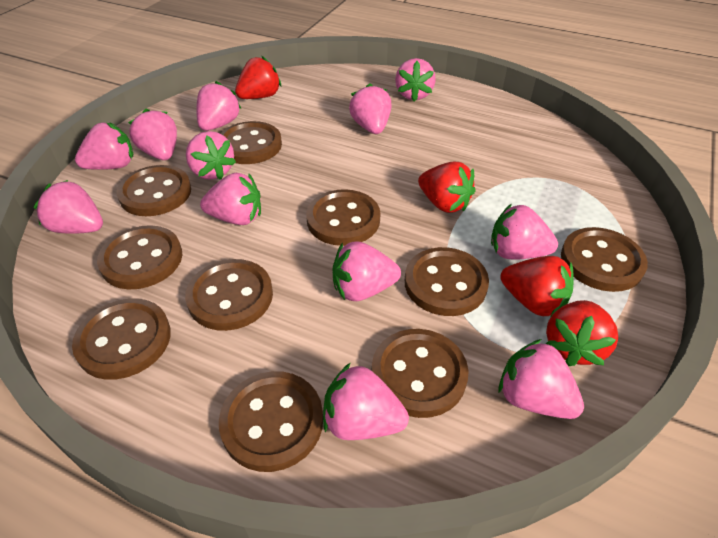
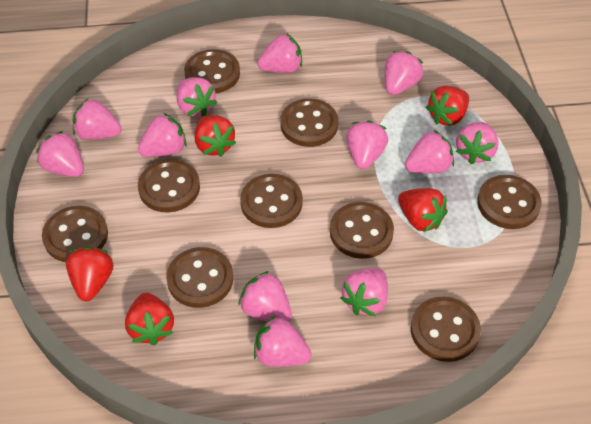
brown button: [72,299,171,380] [97,225,182,289] [117,165,191,216] [185,259,273,331] [219,371,323,472] [220,121,282,164] [306,189,380,246] [372,329,468,418] [405,247,489,316] [561,227,648,292] = 10 -> [42,206,108,262] [138,159,200,212] [166,247,233,308] [184,49,240,93] [240,174,303,228] [280,99,338,147] [330,202,394,259] [411,297,481,362] [477,175,542,229] = 9
red strawberry: [235,56,281,99] [418,162,476,213] [500,256,574,318] [546,300,618,366] = 4 -> [66,246,113,301] [125,292,174,345] [194,115,236,157] [398,188,448,233] [426,86,469,126] = 5

